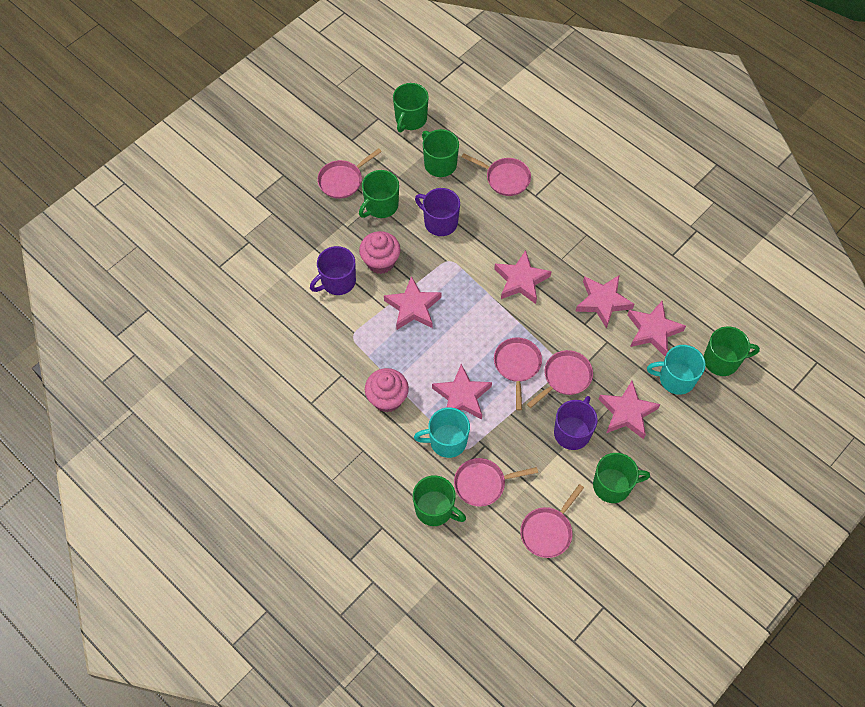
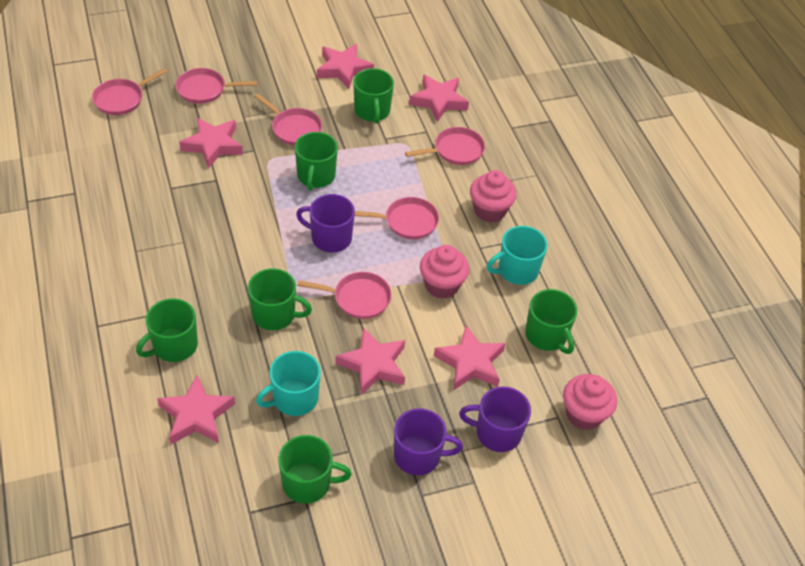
pink cupcake: [359,231,401,274] [365,368,409,413] = 2 -> [420,245,469,299] [470,170,517,223] [563,374,617,430] = 3

